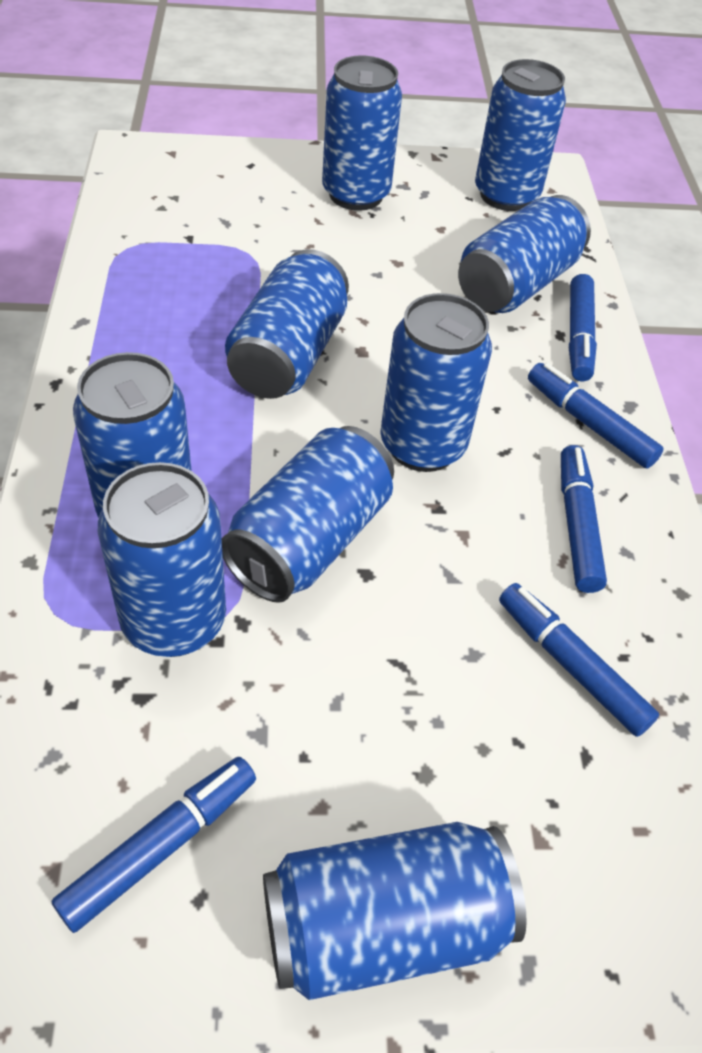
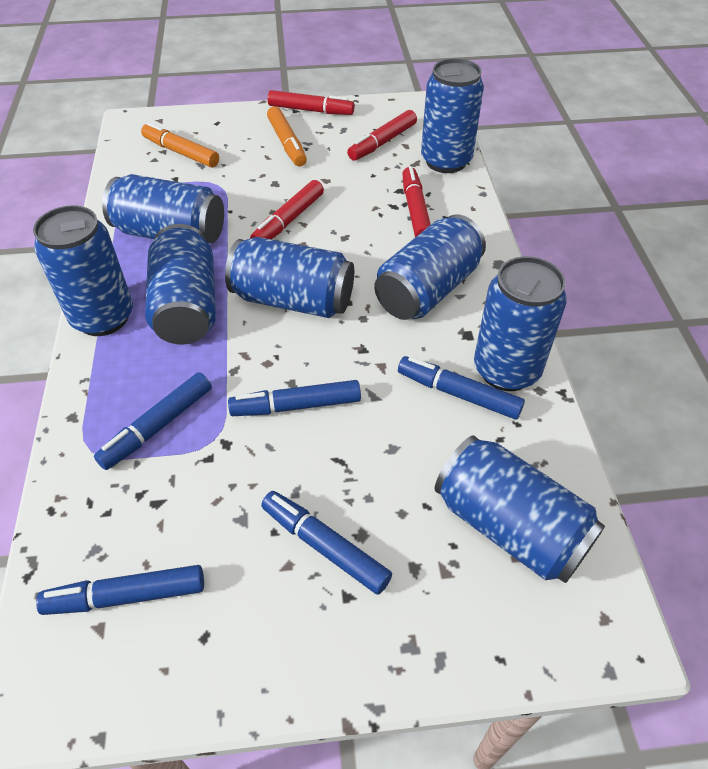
blue can: [73,352,192,518] [98,462,226,657] [222,426,394,603] [225,249,349,399] [263,822,527,1000] [322,55,402,211] [380,293,492,472] [458,195,591,313] [475,59,566,211] = 9 -> [33,205,133,336] [102,174,224,243] [145,224,216,345] [225,237,354,318] [374,214,486,320] [421,58,484,173] [435,435,605,583] [474,256,567,391] = 8
orange marker: none = 0 -> [141,122,219,168] [267,106,307,166] = 2
red marker: none = 0 -> [250,180,324,239] [268,90,355,115] [347,110,417,161] [402,166,431,237] = 4

